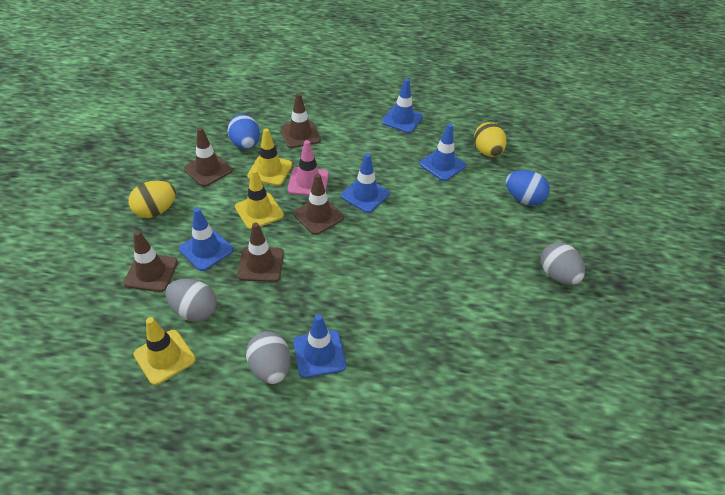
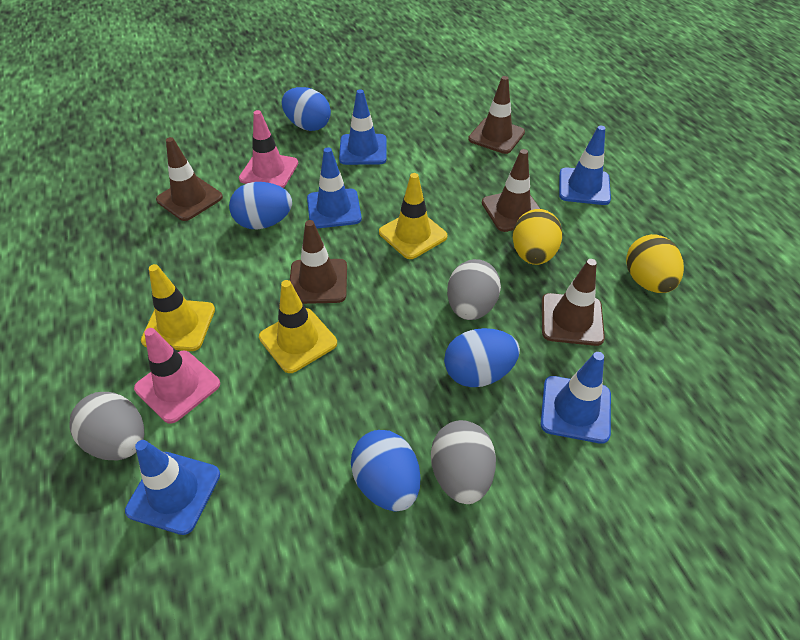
blue egg: [228,115,260,149] [506,170,550,205] = 2 -> [229,182,292,229] [282,87,331,131] [351,430,420,511] [444,328,520,387] = 4
pink traffic cone: [288,140,329,196] = 1 -> [134,328,220,424] [239,110,298,188] = 2

